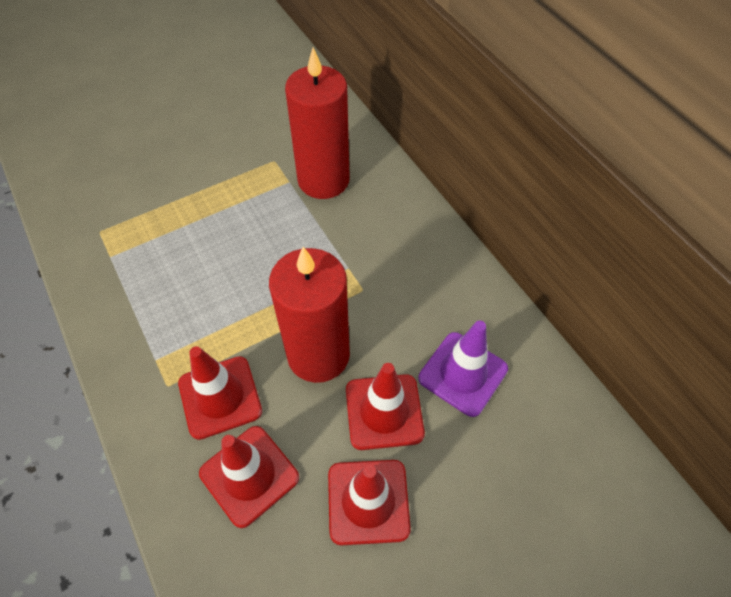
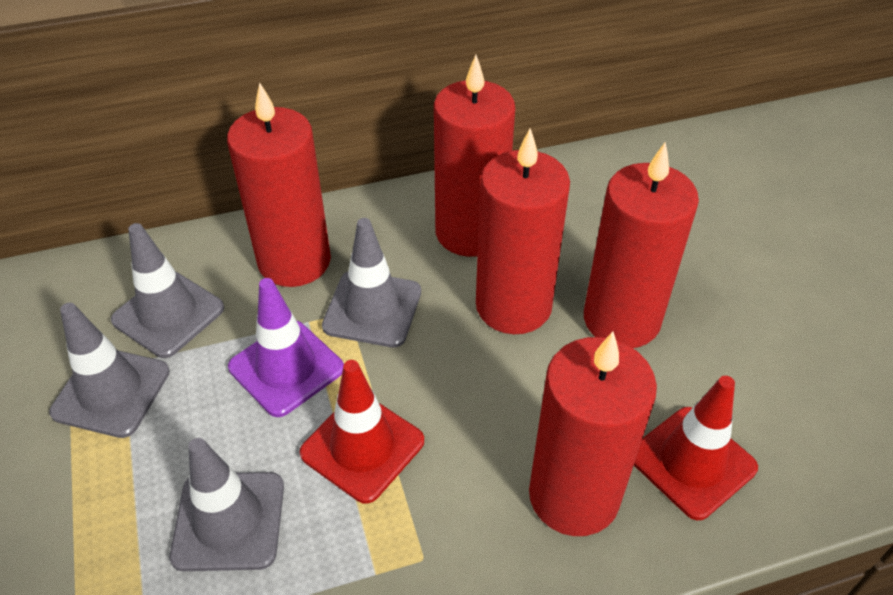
grey traffic cone: none = 0 -> [49,303,170,438] [111,223,224,358] [170,438,284,571] [322,218,421,347] = 4
red candle: [269,247,350,383] [285,48,350,199] = 2 -> [227,82,331,287] [434,55,515,257] [476,128,570,334] [529,332,657,536] [584,141,699,348] = 5
red traffic cone: [178,346,262,440] [199,426,299,528] [328,460,411,545] [346,363,425,450] = 4 -> [300,360,424,504] [634,376,758,520] = 2

